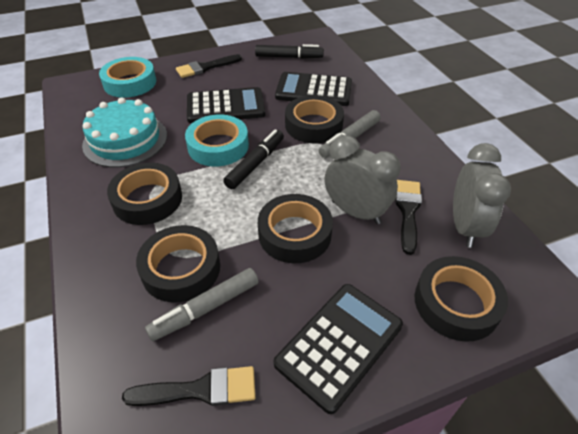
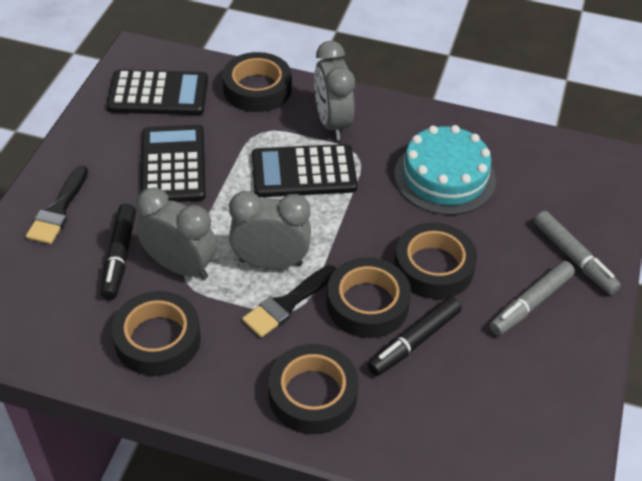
black brush: [122,366,256,406] [176,54,242,78] [395,180,422,255] = 3 -> [26,165,88,244] [242,265,336,338] = 2
grey clock: [324,135,401,224] [453,143,511,248] = 2 -> [136,188,217,280] [229,191,311,269] [314,41,355,141] = 3
turquoise tape: [99,57,156,98] [185,115,249,167] = 2 -> none = 0

